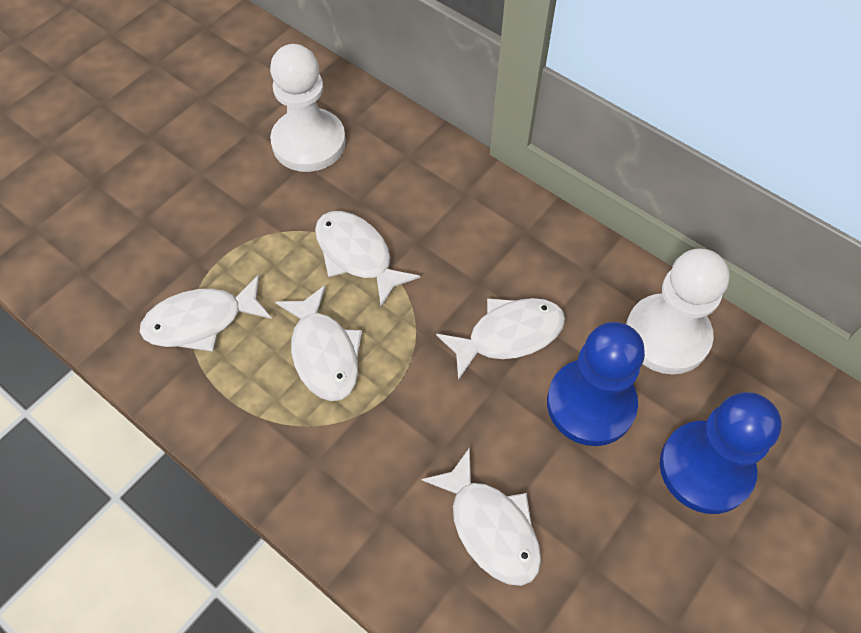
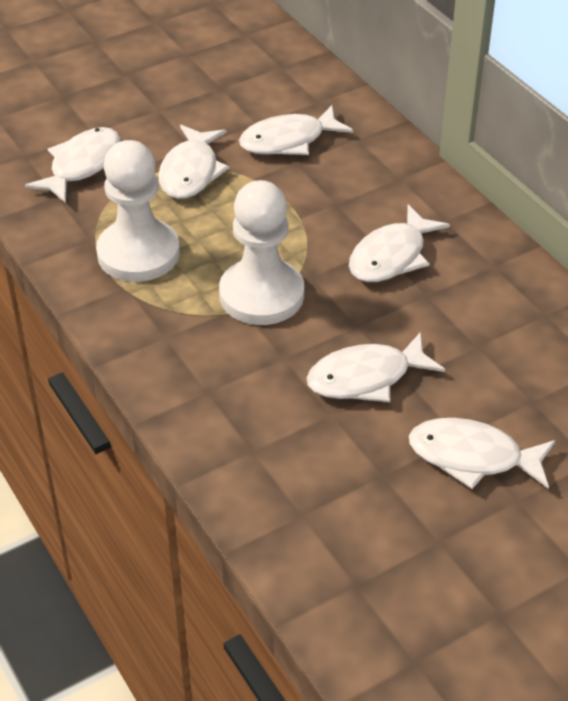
blue pawn: [547,322,645,446] [660,392,782,514] = 2 -> none = 0
white fish: [140,275,272,352] [275,285,362,401] [315,211,420,307] [421,447,541,586] [436,298,565,380] = 5 -> [25,127,121,203] [158,125,229,199] [239,105,353,155] [306,332,445,402] [349,204,450,282] [409,418,556,489] = 6

